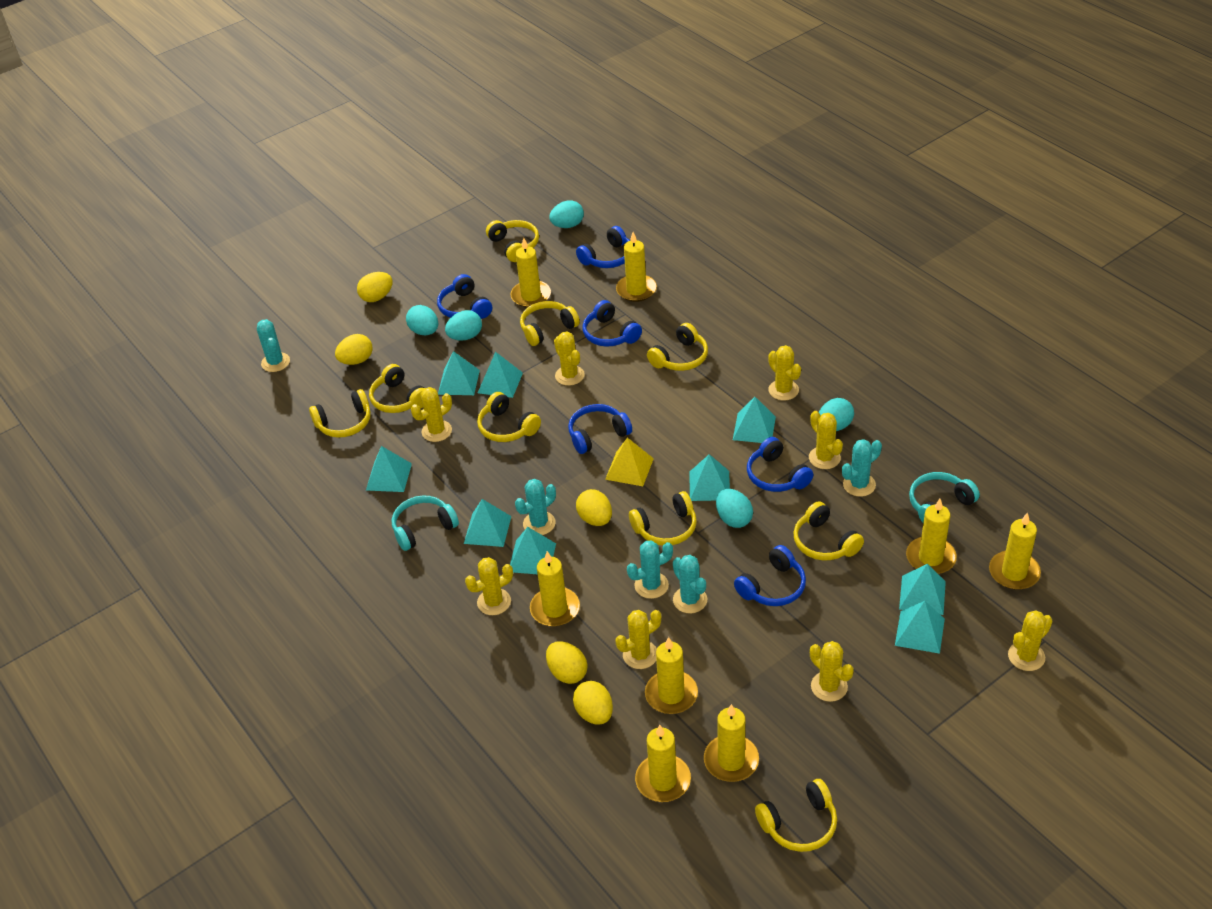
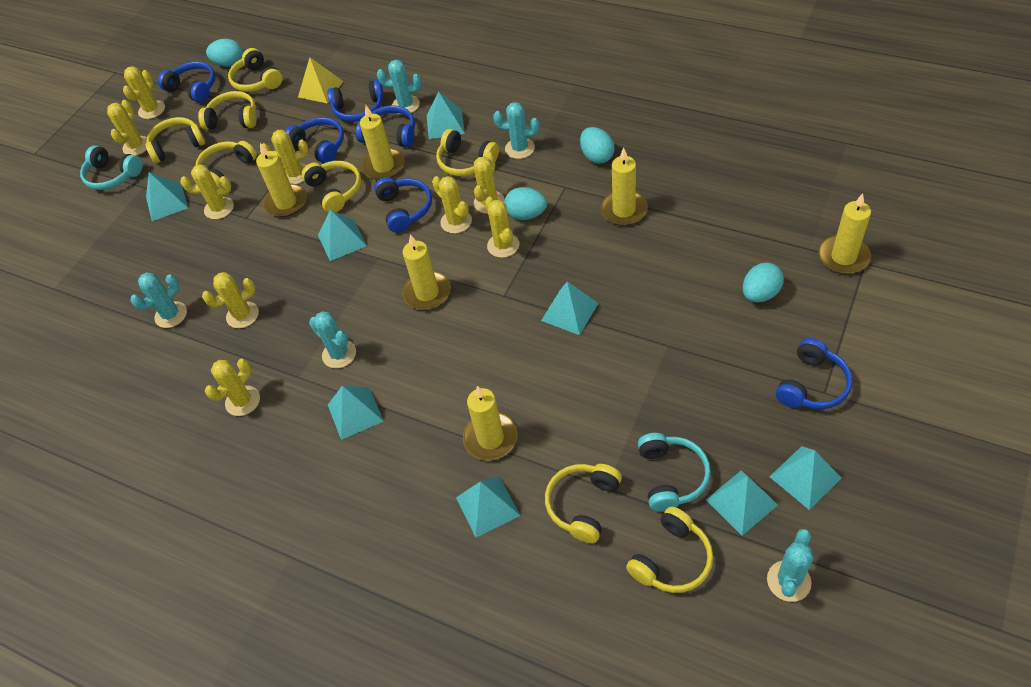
turquoise egg: [406,305,438,335] [445,310,482,341] [549,200,584,228] [716,489,753,528] [819,398,854,431] = 5 -> [206,39,243,67] [504,187,547,220] [580,127,615,164] [743,262,784,303] = 4
turquoise pyramid: [366,446,412,492] [438,351,480,395] [464,499,512,547] [478,352,523,398] [510,527,556,574] [689,454,730,501] [733,397,776,443] [895,601,945,654] [899,564,946,615] = 9 -> [146,172,188,221] [318,210,367,261] [328,386,384,440] [427,91,465,139] [456,476,520,537] [541,281,598,335] [706,471,778,536] [769,446,842,510] = 8
yellow cactus: [411,387,452,442] [465,557,513,615] [554,332,585,386] [616,610,661,669] [768,345,801,400] [809,411,843,469] [810,641,854,702] [1008,610,1052,671] = 8 -> [107,100,147,155] [123,66,165,119] [180,164,234,219] [202,272,259,328] [205,359,260,416] [262,130,309,184] [432,176,472,234] [474,152,505,214] [485,197,520,258] = 9
yellow candle: [510,238,551,308] [530,551,580,627] [616,232,657,302] [635,725,691,802] [645,637,698,714] [704,704,759,782] [906,499,957,574] [989,512,1041,590] = 8 -> [256,143,307,217] [360,106,405,180] [402,234,451,310] [463,386,517,460] [600,148,648,226] [819,193,871,274] = 6
yellow egg: [335,334,373,365] [357,272,393,302] [546,641,587,684] [573,681,613,725] [576,489,612,526] = 5 -> none = 0
yellow headphones: [309,389,371,438] [369,364,425,413] [477,392,541,442] [486,220,539,262] [520,301,580,346] [629,491,697,546] [647,323,708,371] [755,779,837,852] [793,501,864,560] = 9 -> [145,117,205,163] [195,141,257,187] [198,91,257,130] [228,48,282,92] [302,161,361,213] [436,129,499,176] [545,464,622,543] [626,507,713,593] = 8

